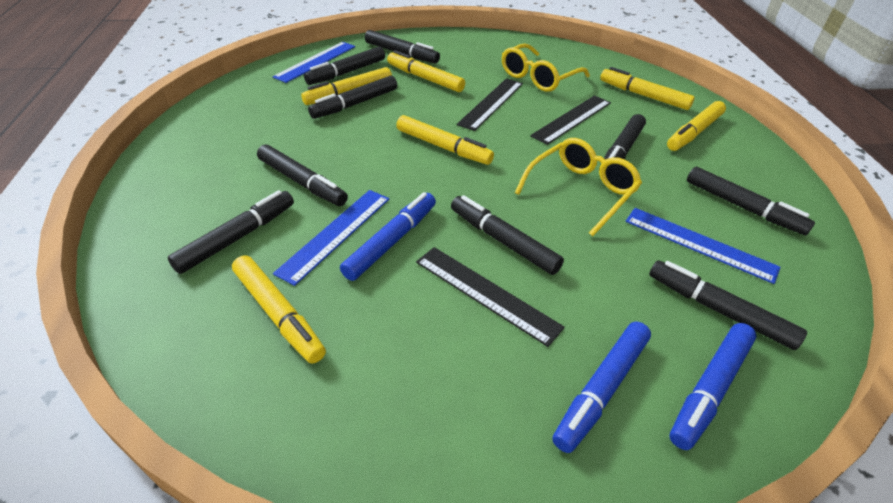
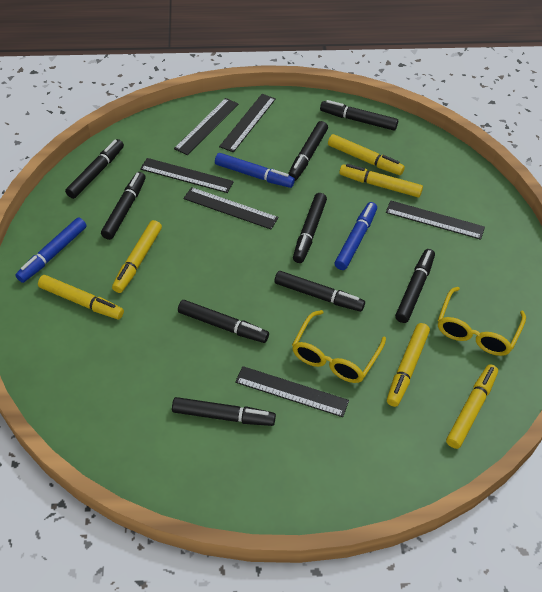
black ruler: [416,247,565,347] [457,78,523,131] [530,95,611,145] = 3 -> [140,158,234,193] [174,98,238,155] [183,187,278,229] [219,94,276,152] [235,366,349,417] [386,200,485,240] = 6
blue ruler: [273,42,355,83] [273,190,389,286] [625,208,781,284] = 3 -> none = 0

